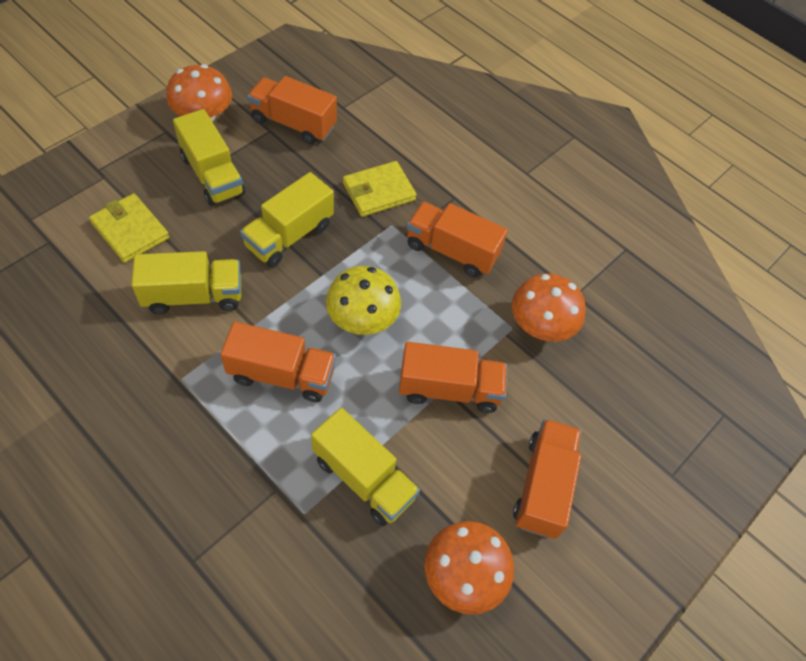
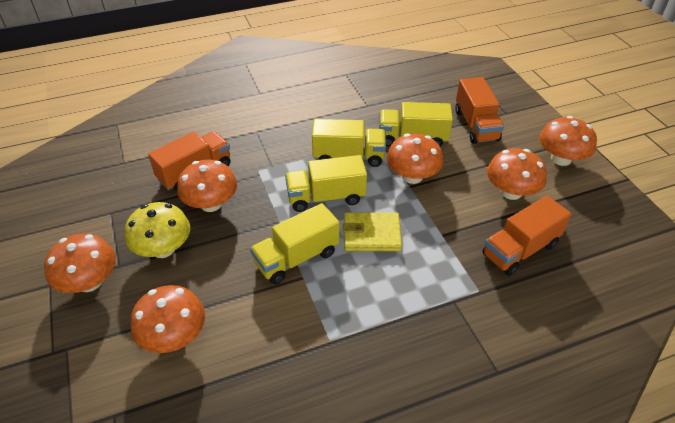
orange mushroom: [166,64,232,122] [424,521,514,615] [512,274,586,342] = 3 -> [44,234,116,293] [130,285,205,353] [177,159,237,212] [386,133,443,184] [487,148,547,200] [539,116,597,166] = 6
orange truck: [220,322,336,402] [247,76,337,145] [399,342,507,413] [407,202,508,277] [513,419,582,539] = 5 -> [148,131,231,191] [455,77,504,144] [482,196,571,276] = 3
yellow wallet: [89,193,169,263] [343,161,417,217] = 2 -> [343,212,402,251] = 1

